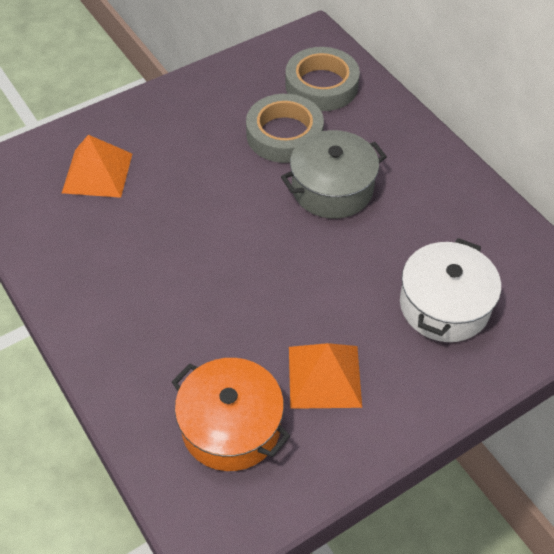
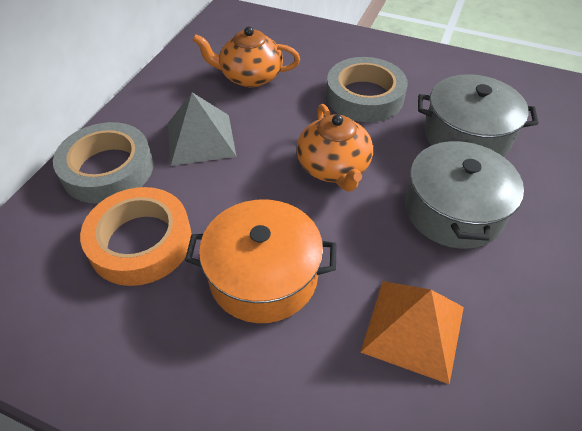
grey pot: [281,130,387,219] = 1 -> [405,138,524,249] [418,74,539,156] = 2
grey pyramid: none = 0 -> [168,92,237,166] = 1
orange pyramid: [62,135,132,198] [289,343,362,409] = 2 -> [361,281,464,384] = 1
orange tape: none = 0 -> [80,187,192,286] = 1
orange teapot: none = 0 -> [193,26,300,87] [297,104,373,192] = 2
white pot: [400,238,501,342] = 1 -> none = 0

